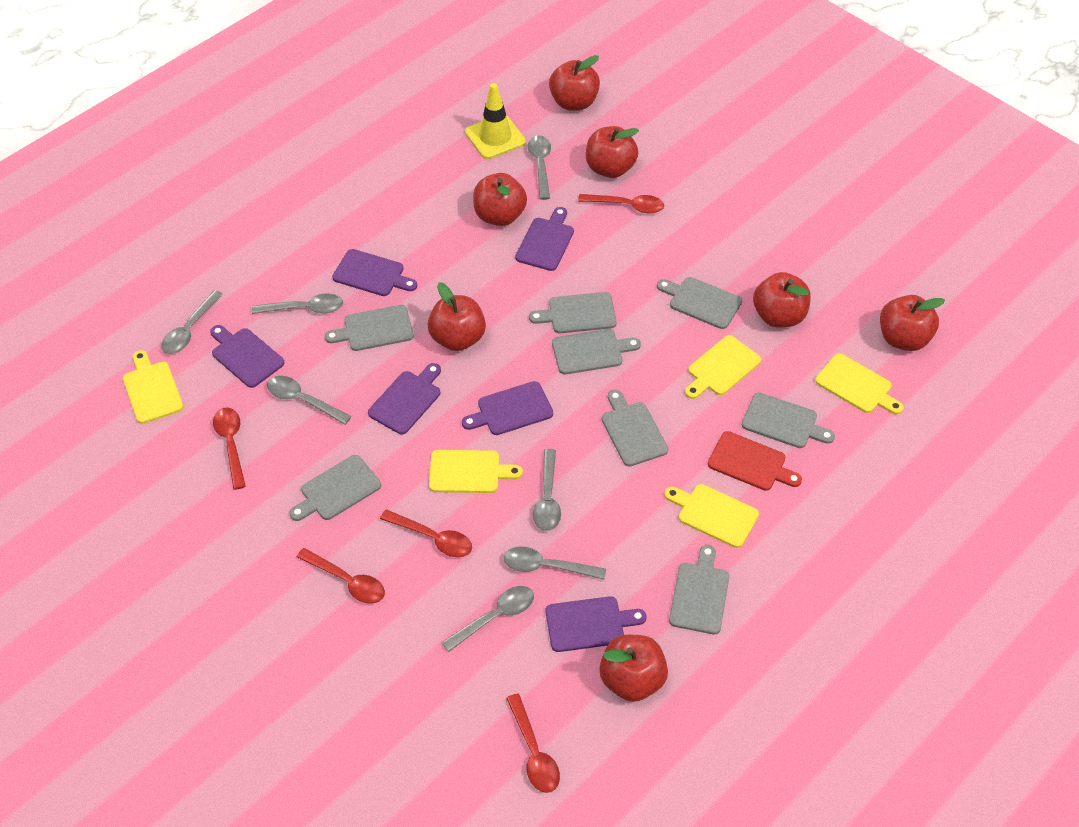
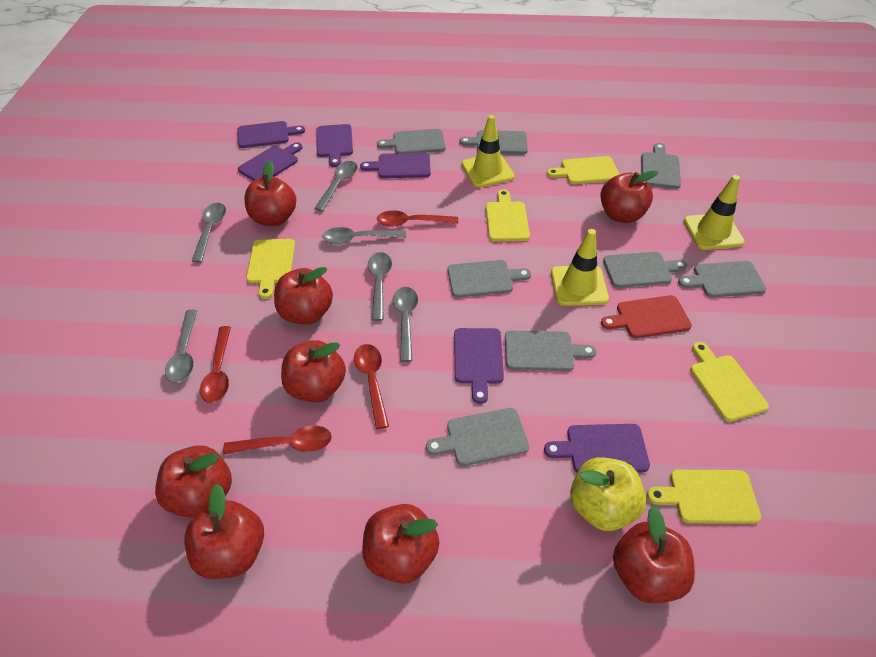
grey spoon: [161,290,223,354] [252,293,343,314] [267,376,352,425] [441,586,534,652] [504,547,606,580] [528,135,551,200] [533,449,561,531] = 7 -> [165,310,197,383] [192,203,226,263] [314,161,358,212] [322,227,406,244] [368,252,392,321] [393,287,418,362] = 6
red apple: [427,282,486,351] [473,173,527,226] [549,55,600,111] [586,126,639,178] [599,635,668,702] [753,272,811,328] [880,295,945,351] = 7 -> [155,446,232,518] [184,484,264,579] [244,161,297,226] [274,267,333,325] [281,340,346,402] [362,504,439,584] [601,170,658,223] [613,506,695,603] = 8
red spoon: [213,408,246,490] [297,548,385,604] [380,509,472,557] [506,694,560,793] [578,194,664,214] = 5 -> [200,326,231,403] [223,425,332,455] [354,344,389,429] [377,210,458,227] = 4
yellow apple: none = 0 -> [570,457,646,531] = 1
yellow traffic cone: [465,83,526,159] = 1 -> [462,115,515,188] [551,229,609,306] [684,175,745,250] = 3

